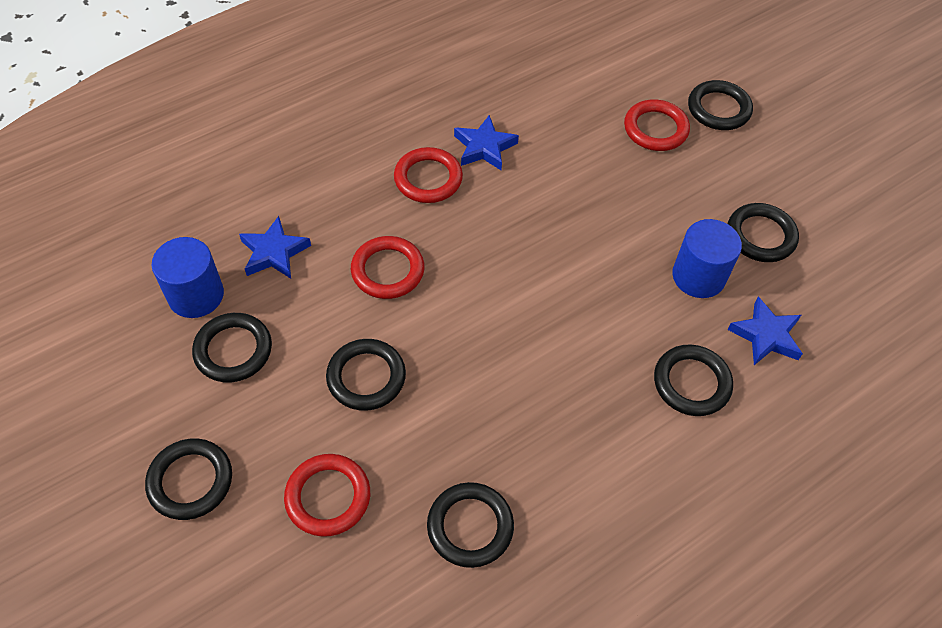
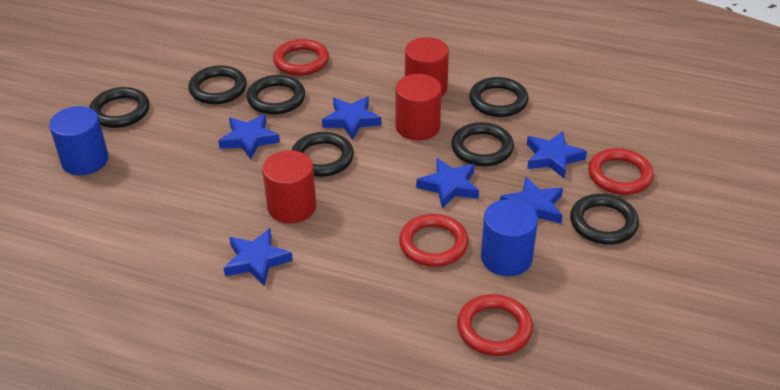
blue star: [239,216,311,279] [454,115,519,170] [727,297,803,365] = 3 -> [218,114,280,159] [224,228,293,286] [322,97,381,140] [416,158,479,208] [500,177,563,224] [527,131,587,179] = 6
red cylinder: none = 0 -> [263,150,316,223] [395,74,442,141] [405,37,449,97] = 3

